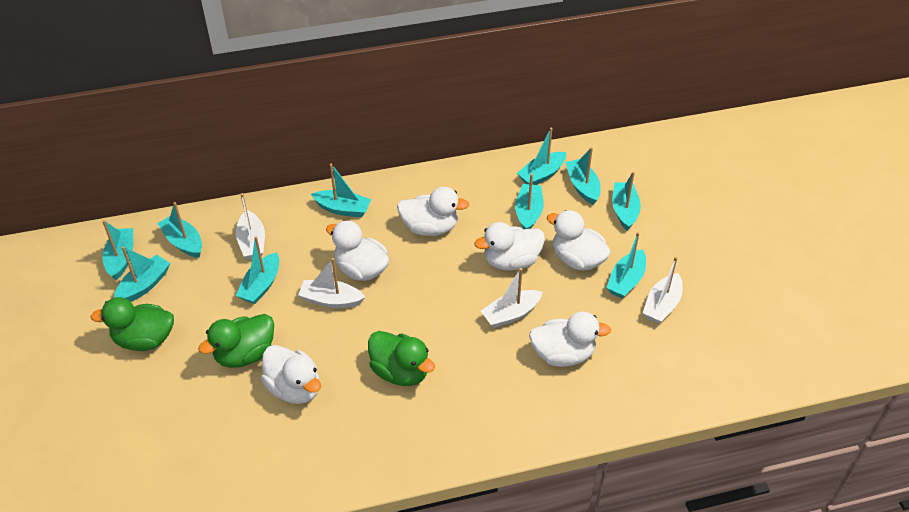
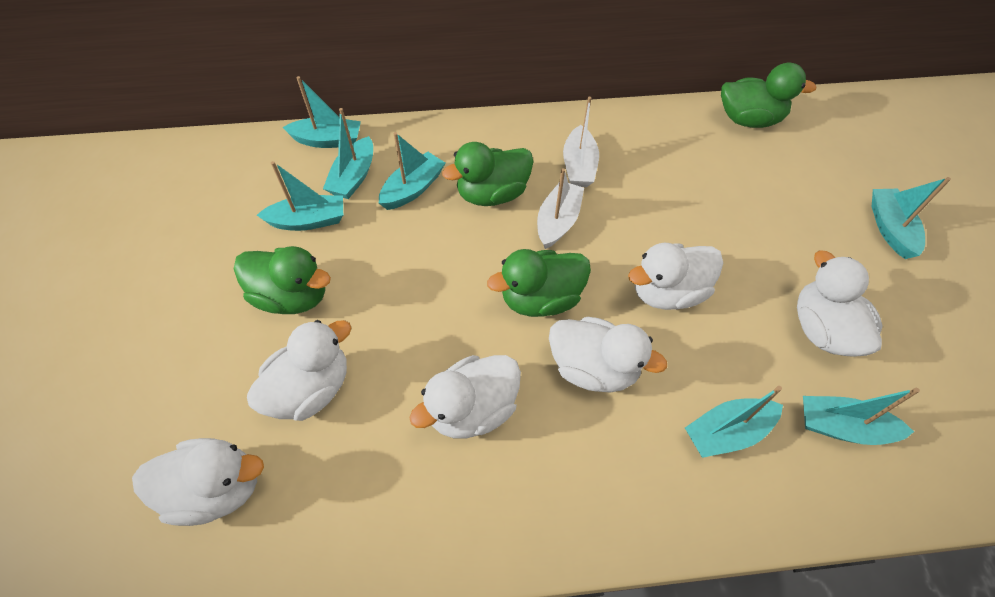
green duck: [91,297,174,351] [198,314,274,368] [368,331,435,386] = 3 -> [234,246,331,314] [442,142,533,206] [487,249,591,317] [721,63,817,128] = 4
turquoise boat: [102,220,133,280] [114,246,170,302] [157,202,202,258] [236,236,279,304] [311,164,372,218] [515,174,544,229] [517,128,566,185] [565,147,601,205] [606,232,646,298] [612,172,641,230] = 10 -> [257,161,343,231] [282,76,361,148] [323,108,373,199] [379,132,445,210] [685,386,783,458] [803,388,920,445] [871,177,951,259] = 7
white boat: [236,193,265,260] [298,258,365,308] [481,268,542,328] [643,257,683,324] = 4 -> [537,168,584,249] [563,97,599,187] = 2

